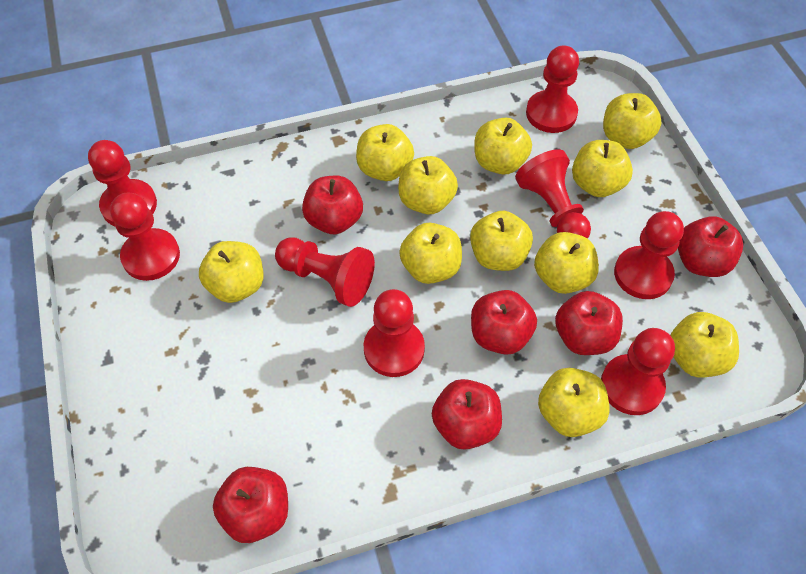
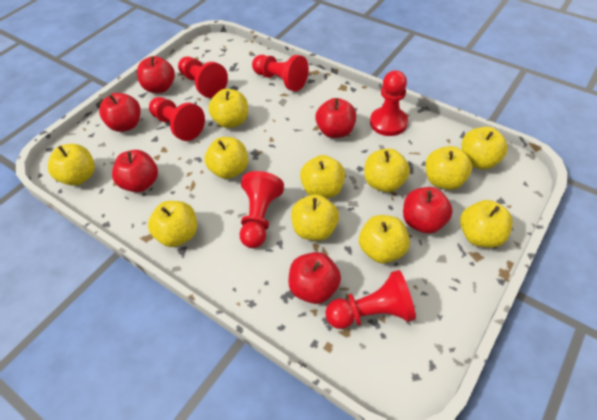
red pawn: [88,140,157,226] [110,193,180,281] [275,237,375,307] [364,289,425,377] [515,149,591,239] [526,45,579,133] [601,328,675,415] [614,211,684,299] = 8 -> [149,97,205,141] [178,57,228,98] [240,171,284,248] [252,55,309,92] [325,270,416,329] [370,70,408,136] = 6

